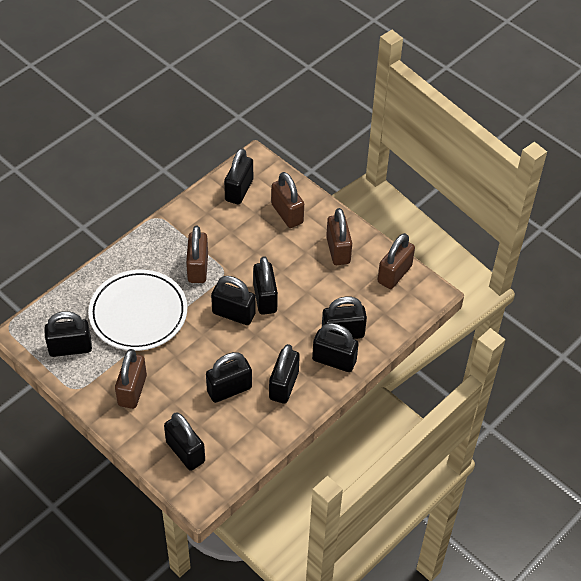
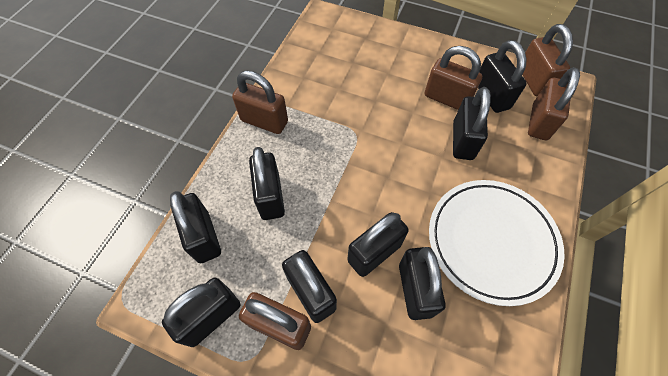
black padlock: [44,311,92,357] [164,413,205,471] [206,352,252,403] [211,276,256,325] [224,148,253,205] [253,256,278,315] [269,344,300,404] [312,323,358,372] [322,296,367,339] = 9 -> [162,278,240,347] [170,191,221,263] [249,147,285,220] [282,250,337,323] [347,212,409,277] [399,247,446,320] [453,87,491,160] [478,40,527,113] = 8

